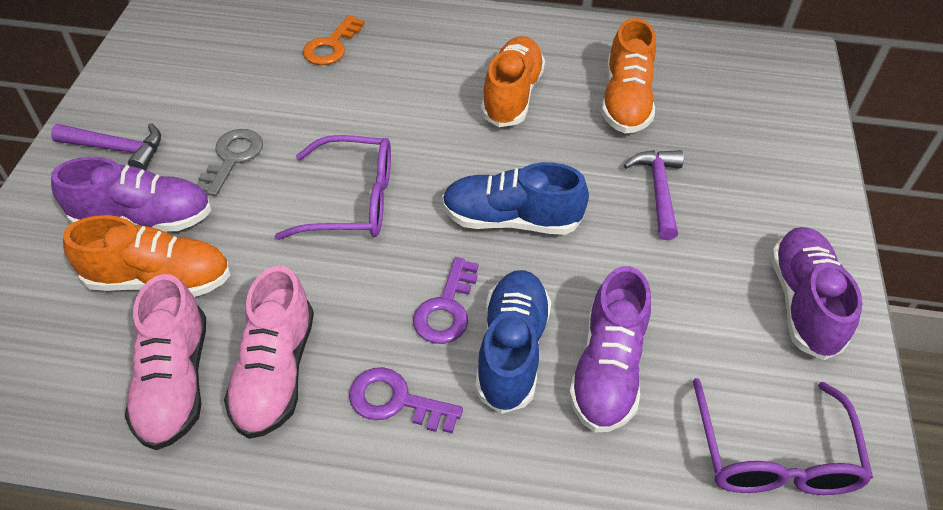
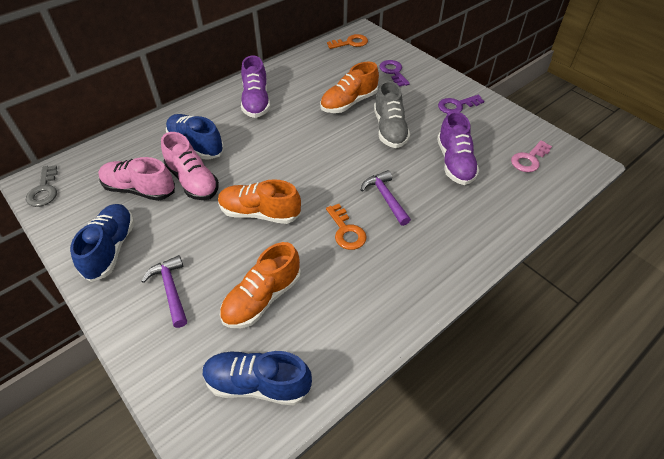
blue shoe: [442,162,589,235] [475,270,551,414] = 2 -> [70,204,135,282] [166,114,224,160] [203,351,312,405] = 3
grey shoe: none = 0 -> [374,81,410,148] = 1
orange key: [303,15,365,65] = 1 -> [326,204,367,250] [327,34,368,49] = 2
pink key: none = 0 -> [511,140,552,172] = 1
purple glasses: [275,135,391,240] [693,378,873,495] = 2 -> none = 0
purple shoe: [51,157,212,231] [569,266,651,433] [771,227,863,360] = 3 -> [241,56,270,118] [437,111,479,185] = 2

